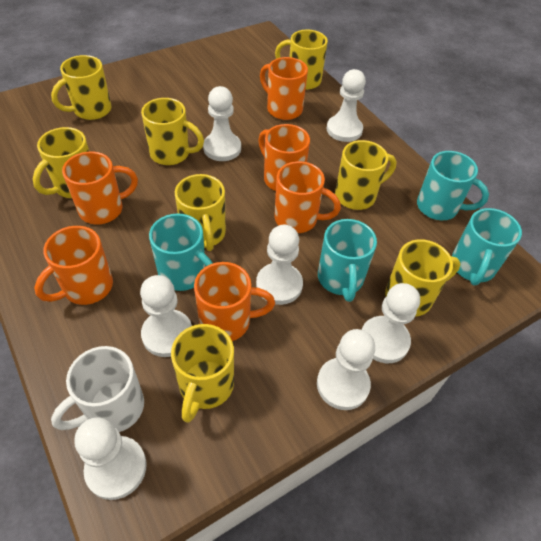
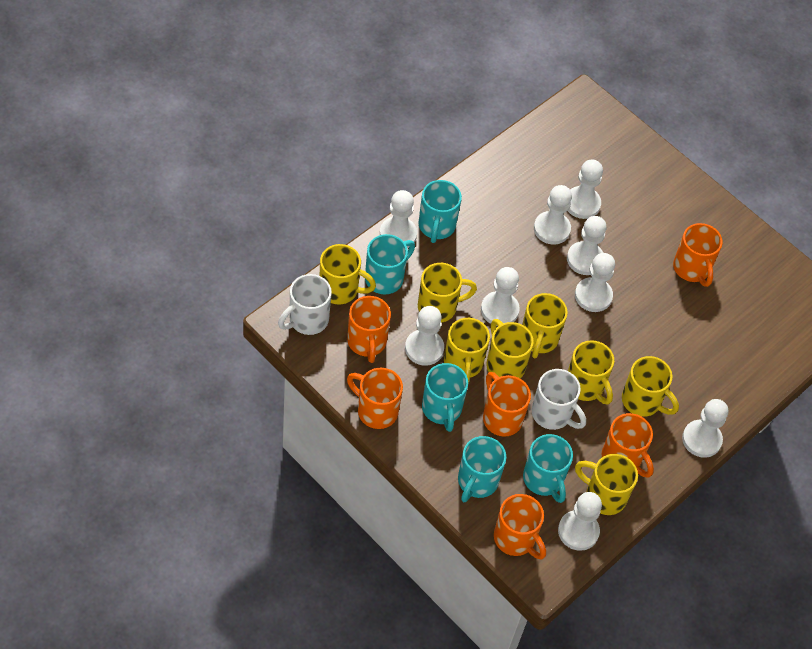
turquoise mug: [149,213,213,291] [318,219,377,302] [417,151,489,220] [452,208,522,285] = 4 -> [365,234,415,294] [418,180,462,243] [422,363,468,432] [458,436,506,502] [523,434,573,503] = 5
white mug: [51,346,144,432] = 1 -> [278,274,332,335] [532,369,586,430] = 2
white pawn: [74,417,147,500] [140,275,192,357] [203,86,241,161] [256,225,303,305] [317,329,375,410] [327,69,366,142] [362,283,420,363] = 7 -> [380,190,417,248] [405,306,444,366] [481,267,520,324] [534,185,572,245] [558,492,602,551] [567,216,607,275] [568,160,603,219] [575,253,615,312] [682,399,728,458] = 9

